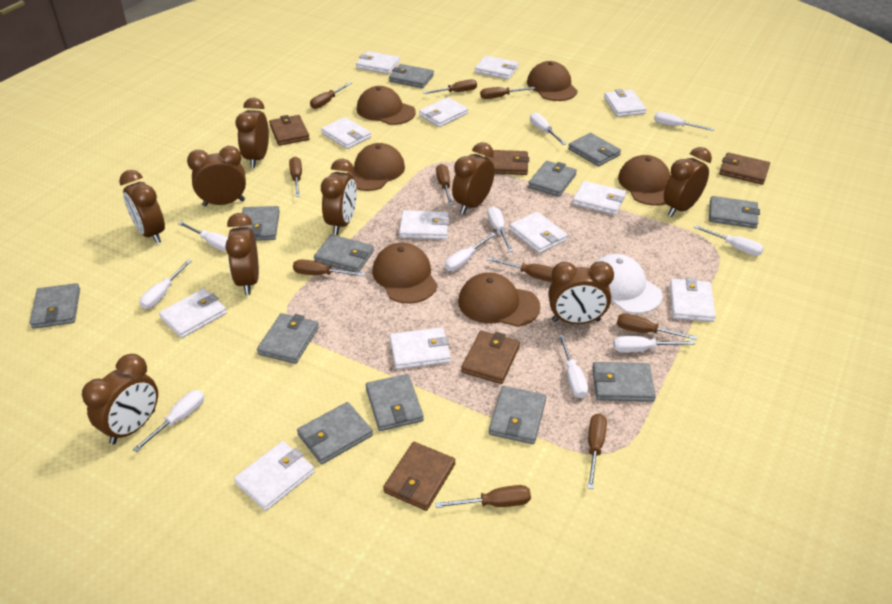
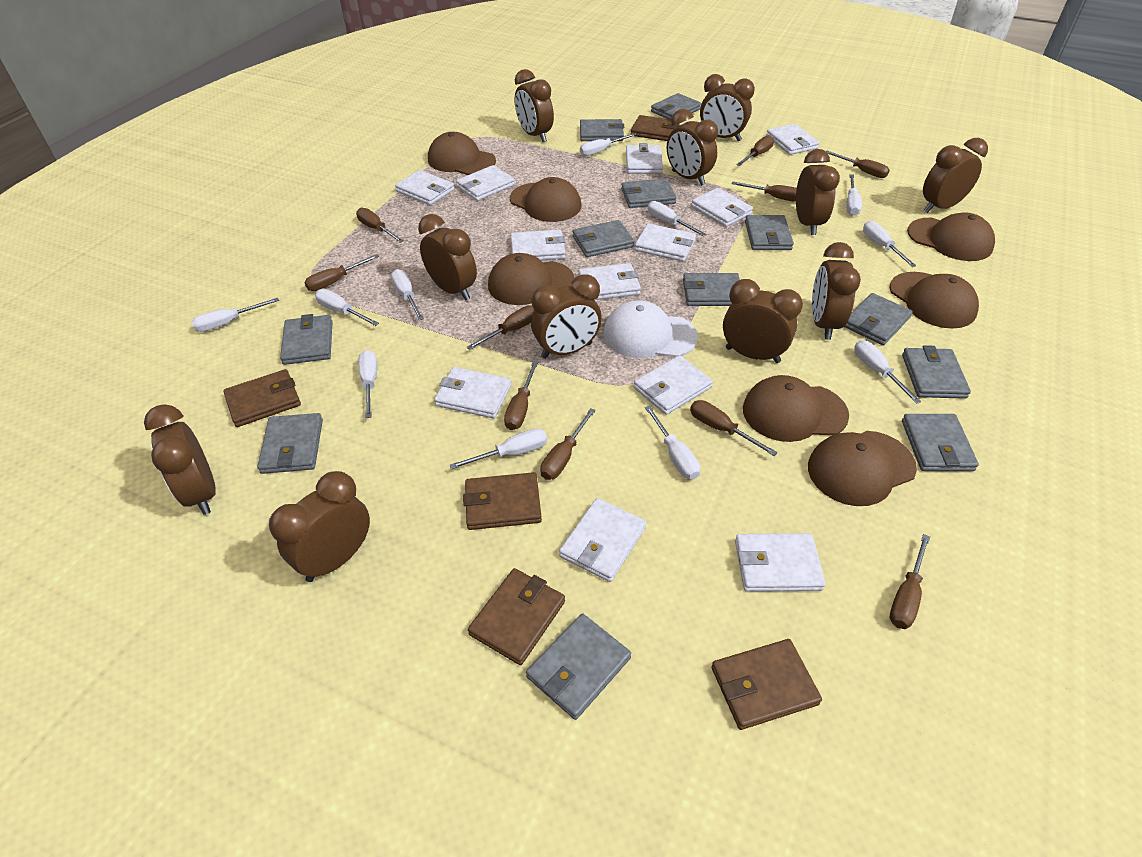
brown cap: [347,143,405,191] [357,86,416,125] [372,243,438,303] [458,272,541,327] [527,61,578,101] [618,155,670,206] = 6 -> [428,132,496,175] [488,253,575,305] [510,177,581,222] [743,375,849,442] [808,431,917,506] [889,272,979,329] [907,212,995,261] = 7
brown clock: [82,354,158,445] [119,170,165,244] [187,146,246,206] [225,213,259,295] [235,98,269,168] [321,159,357,235] [452,142,495,214] [548,261,614,324] [664,147,712,217] = 9 -> [144,404,216,515] [269,471,370,582] [418,214,477,301] [515,69,554,142] [531,274,602,359] [667,109,718,186] [700,74,755,141] [723,279,803,363] [796,149,840,235] [812,242,861,340] [923,138,988,213] = 11
white screwdriver: [133,390,204,452] [140,260,192,309] [178,222,228,251] [445,233,496,271] [487,207,513,252] [530,112,566,145] [558,335,588,398] [613,336,695,352] [654,112,714,131] [694,225,764,256] = 10 -> [191,298,279,332] [315,289,379,326] [358,350,377,418] [391,269,424,320] [450,428,547,470] [580,133,636,156] [645,406,700,479] [648,201,707,237] [846,174,862,215] [854,340,921,404] [863,221,916,267] = 11

